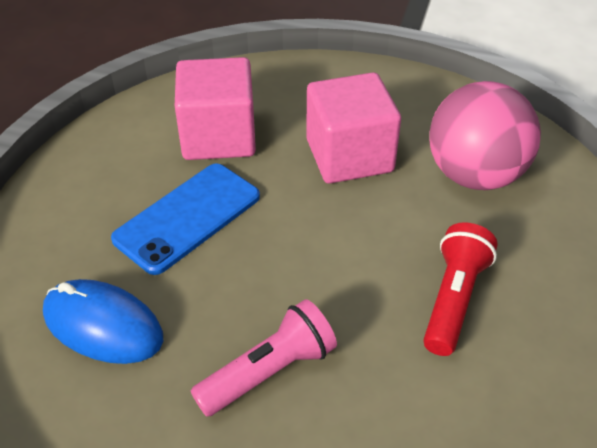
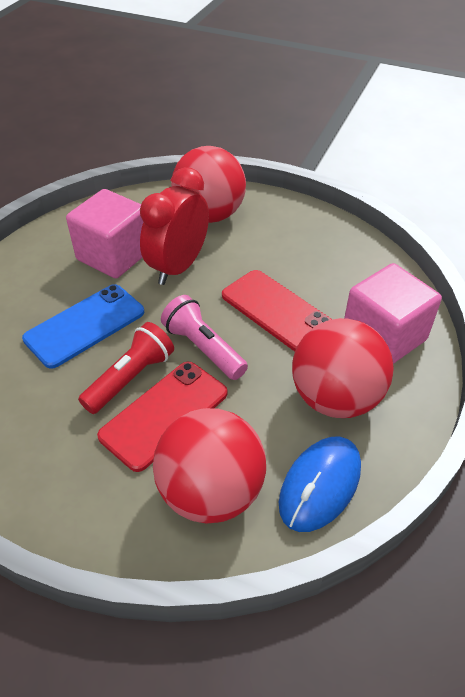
pink ball: [429,81,541,190] = 1 -> none = 0
red ball: none = 0 -> [153,408,266,524] [171,146,246,223] [292,318,394,418] = 3
red clock: none = 0 -> [140,167,209,285] = 1
red phone: none = 0 -> [97,362,228,472] [222,270,332,351] = 2

